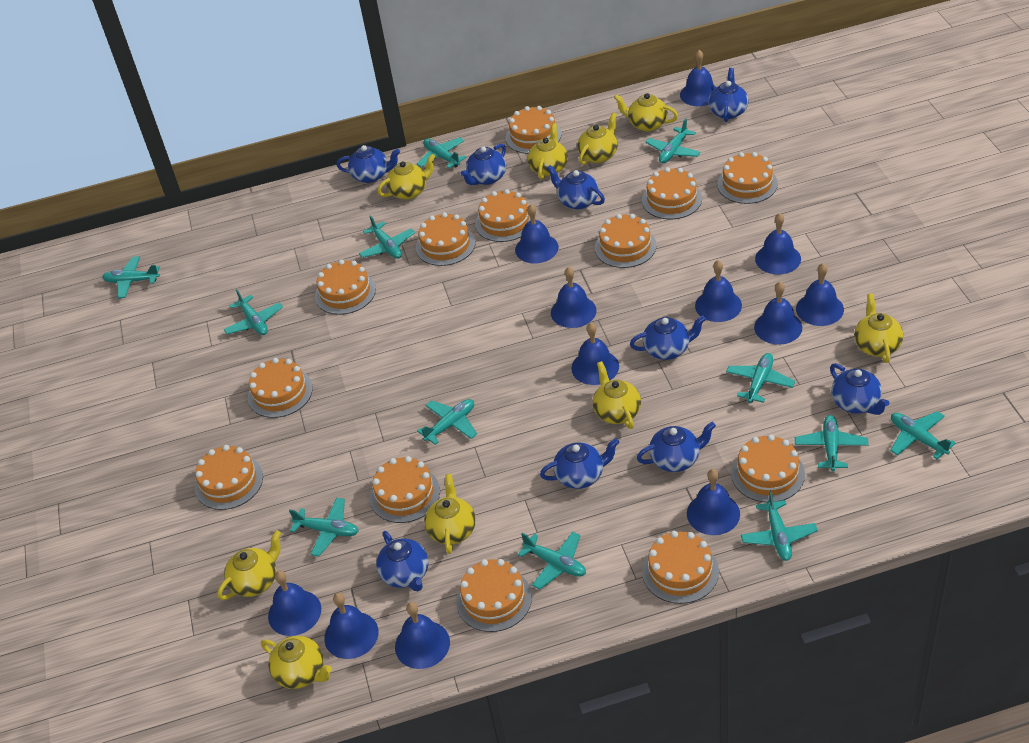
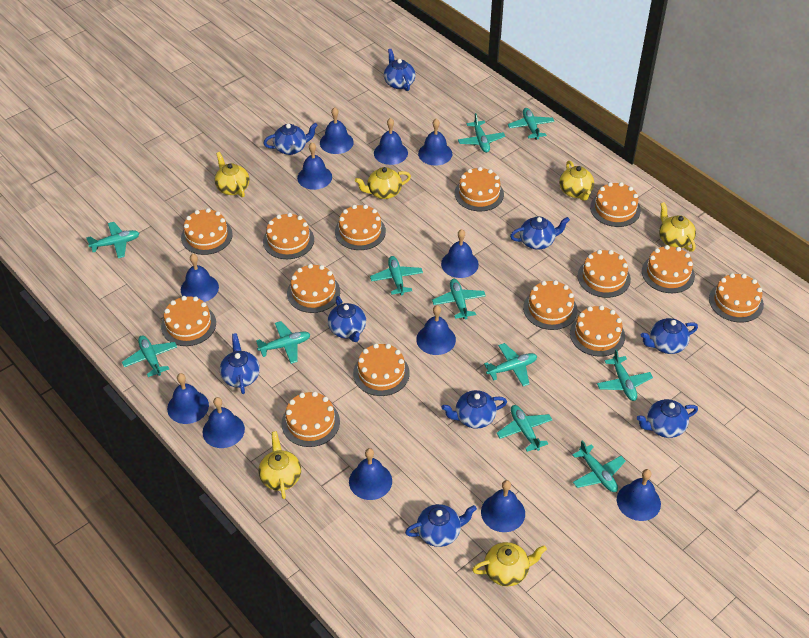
orange cake: [195,445,263,510] [248,358,313,418] [315,259,376,315] [370,456,440,523] [416,212,476,266] [456,559,532,632] [475,189,531,242] [506,106,562,154] [595,214,657,268] [642,167,702,219] [642,531,719,604] [717,152,778,204] [731,435,805,503] = 13 -> [161,296,216,346] [181,208,233,255] [263,213,314,259] [282,391,340,447] [287,264,340,313] [335,205,386,250] [353,343,410,396] [455,167,504,211] [523,280,577,330] [570,305,625,357] [578,250,631,298] [590,182,641,227] [642,245,695,293] [709,273,764,323] = 14
turquoise plane: [102,256,160,298] [224,289,283,335] [289,498,359,557] [359,215,415,259] [417,137,467,168] [417,399,477,445] [518,532,586,589] [645,118,701,163] [726,353,795,403] [741,490,818,561] [795,415,869,471] [890,411,956,459] = 12 -> [86,222,140,258] [122,335,177,377] [256,321,311,364] [370,256,423,295] [432,279,486,319] [458,113,505,153] [484,343,537,386] [497,405,552,452] [508,108,554,140] [572,440,626,492] [597,349,653,401] = 11
yellow teapot: [217,530,281,600] [261,636,332,689] [377,154,436,200] [424,474,476,554] [527,123,568,180] [577,112,618,165] [593,361,641,429] [614,93,678,131] [854,294,903,363] = 9 -> [215,152,250,197] [259,431,301,499] [355,167,411,199] [472,542,547,586] [559,161,594,201] [659,202,696,252] = 6

